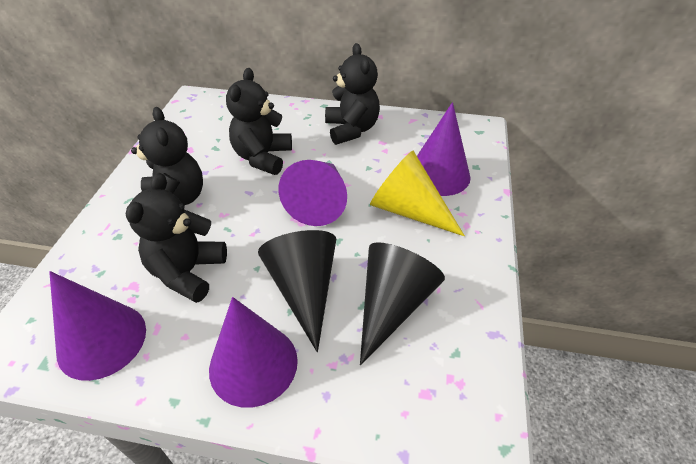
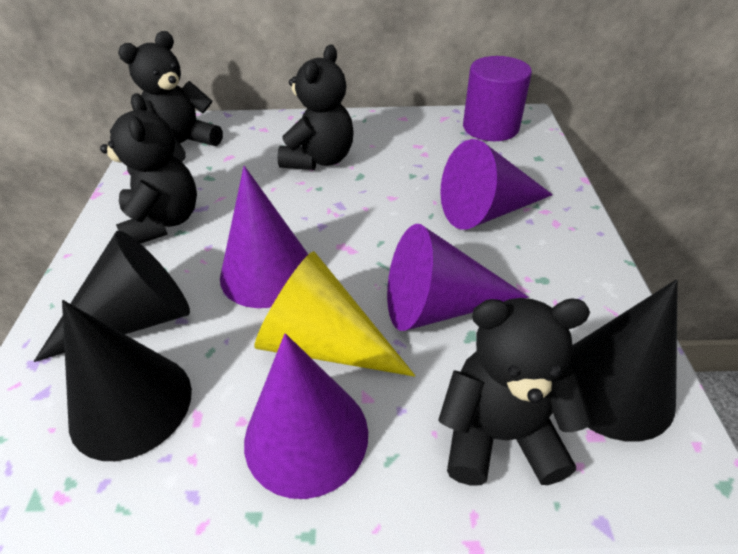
black cone: [258,230,336,352] [360,242,445,365] = 2 -> [34,231,190,362] [62,300,192,461] [566,279,678,442] = 3
purple cylinder: none = 0 -> [463,56,532,141] = 1

